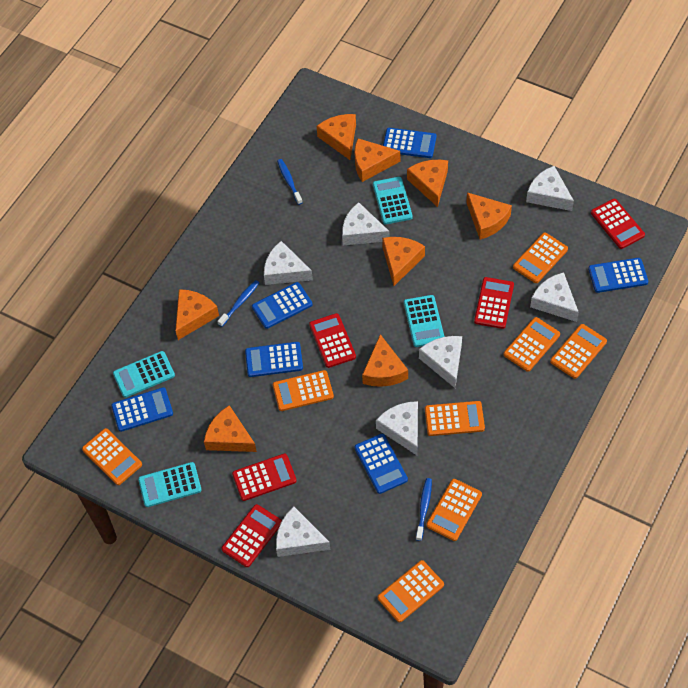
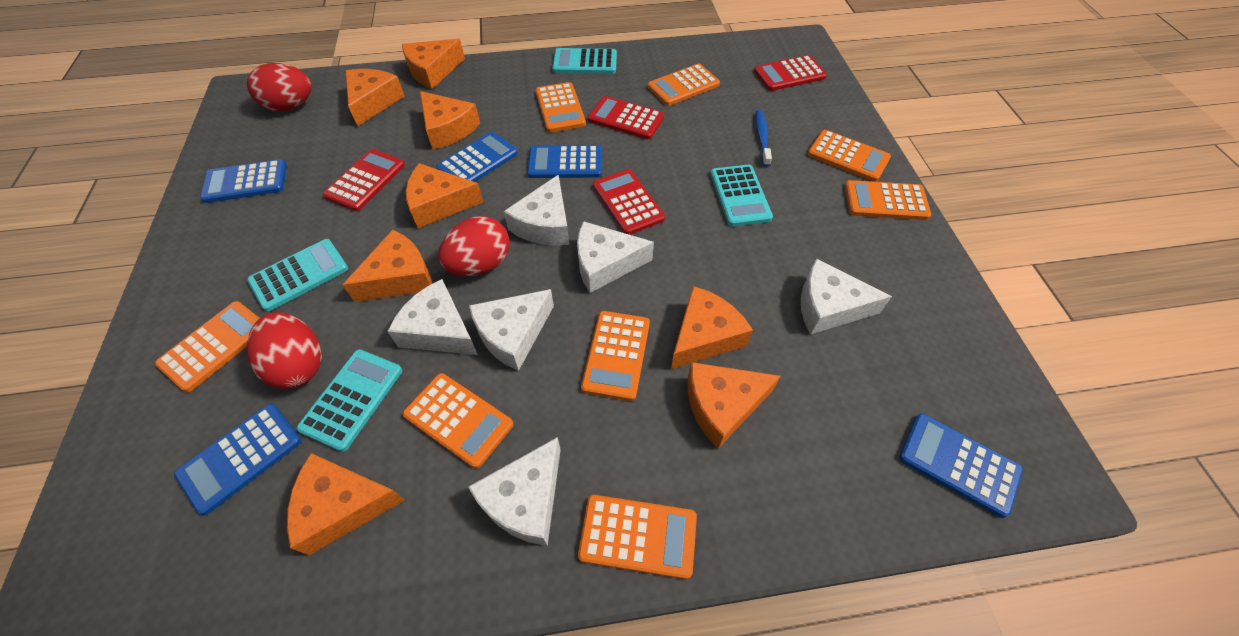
blue calculator: [111,387,173,432] [245,342,303,377] [252,282,313,329] [355,434,408,494] [383,128,437,158] [588,258,648,293] = 6 -> [174,404,302,515] [200,159,287,203] [436,132,518,182] [527,145,602,178] [899,413,1023,518] = 5
blue toothbrush: [217,280,259,327] [277,159,303,205] [416,478,432,541] = 3 -> [756,110,772,167] = 1
red calculator: [221,504,282,567] [232,454,297,501] [309,313,356,368] [474,277,514,329] [591,199,645,249] = 5 -> [323,149,405,211] [588,96,664,139] [593,169,665,235] [754,55,827,91] = 4
red egg: none = 0 -> [246,312,322,389] [247,63,312,111] [438,216,510,276] = 3
white cheese: [264,241,313,285] [276,506,330,557] [342,202,390,245] [376,401,418,455] [419,336,462,388] [526,166,574,211] [530,272,579,322] = 7 -> [387,279,478,355] [468,437,561,546] [469,289,554,371] [504,175,569,246] [577,221,654,293] [801,259,892,335] = 6

